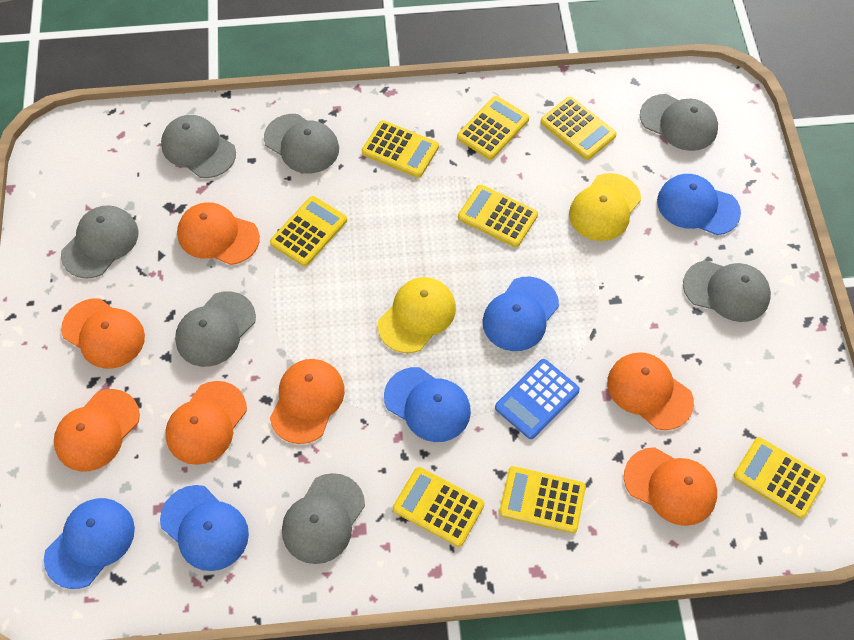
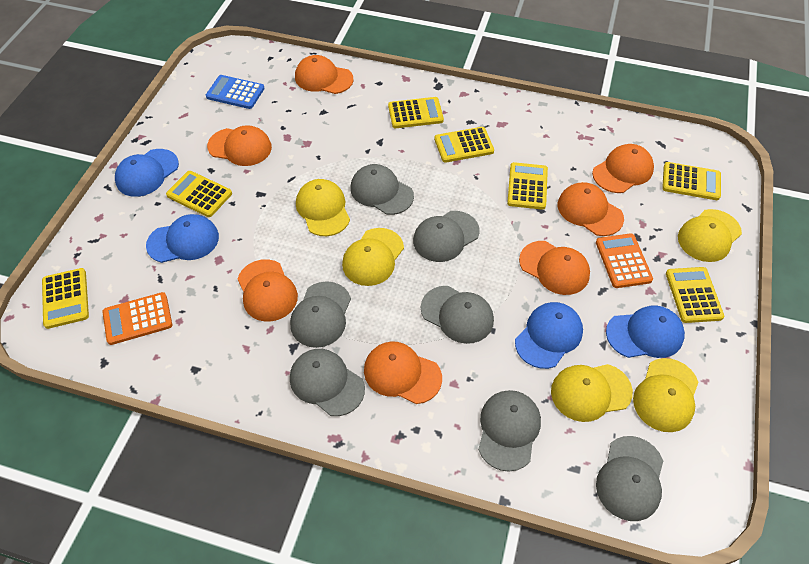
blue cap: [44,498,135,589] [160,485,249,571] [384,367,471,442] [483,276,559,351] [657,174,741,235] = 5 -> [115,149,179,197] [146,214,219,263] [515,302,583,369] [606,306,685,358] = 4
orange calculator: none = 0 -> [102,292,172,345] [596,233,653,288] = 2
yellow calculator: [270,196,347,266] [362,120,439,178] [393,467,484,547] [457,96,529,160] [458,184,538,247] [499,466,586,533] [541,97,617,160] [733,437,826,519] = 8 -> [42,268,89,329] [166,171,232,217] [388,97,444,128] [434,127,494,163] [507,162,548,210] [662,162,721,200] [666,267,724,323] = 7
yellow cap: [378,277,456,353] [569,173,641,241] = 2 -> [296,179,350,236] [342,228,404,286] [551,364,633,422] [633,358,699,432] [678,209,742,262] = 5

